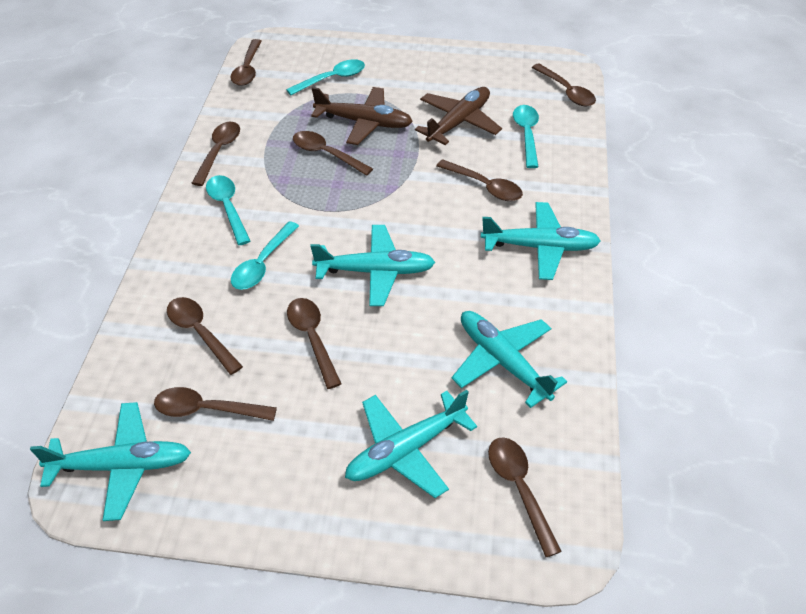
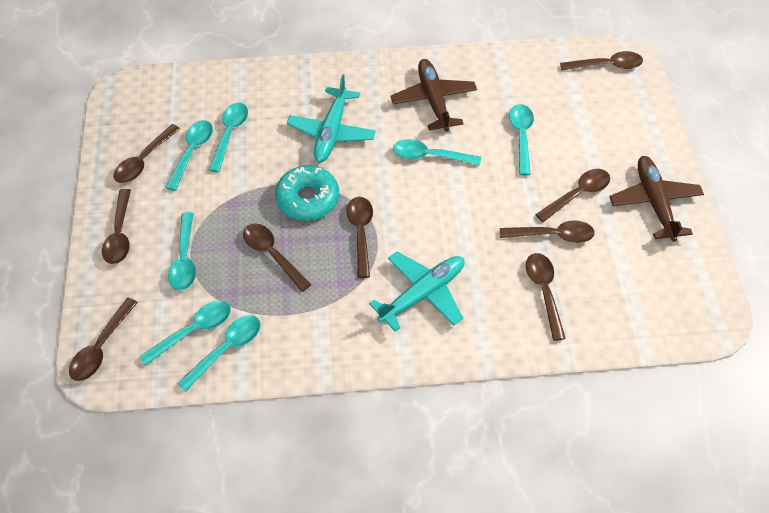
turquoise donut: none = 0 -> [275,165,339,221] = 1
turquoise plane: [30,402,191,521] [310,225,435,306] [345,390,477,498] [452,311,567,408] [481,202,601,280] = 5 -> [287,74,376,162] [369,252,465,332] = 2
turquoise spoon: [206,175,250,245] [231,221,299,290] [286,59,365,95] [513,105,539,168] = 4 -> [139,301,231,366] [166,120,213,191] [168,212,196,291] [177,315,261,392] [209,103,248,173] [393,139,481,166] [509,104,534,175] = 7

